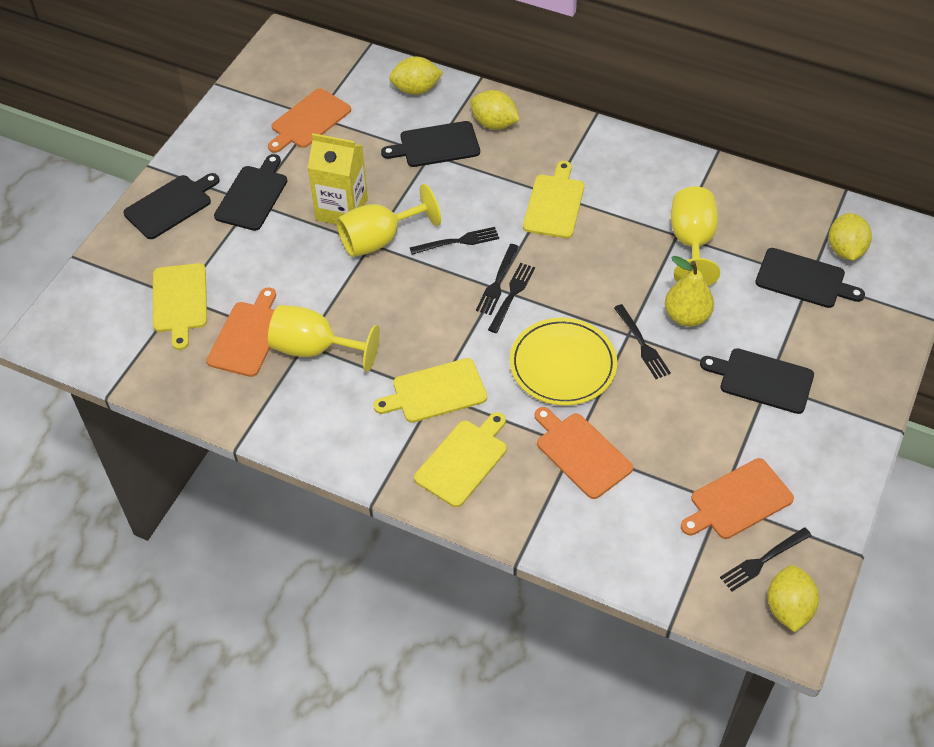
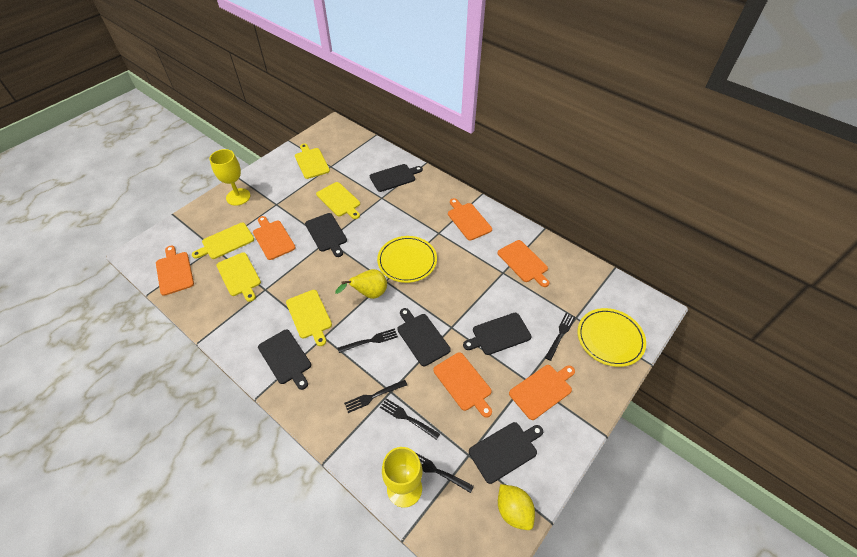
black cutting board: [124,173,219,239] [214,154,287,231] [381,121,480,167] [700,348,814,414] [755,248,865,308] = 5 -> [258,330,311,390] [305,213,347,257] [370,164,423,192] [397,308,451,366] [463,313,532,355] [469,422,543,484] = 6
orange cutting board: [207,287,276,377] [268,88,351,153] [534,407,633,499] [681,458,794,539] = 4 -> [156,246,194,296] [253,216,296,260] [433,352,492,418] [448,198,492,241] [498,240,549,287] [509,365,575,420] = 6
yellow carton: [308,133,368,224] = 1 -> none = 0
yellow cutting board: [153,263,207,350] [373,358,487,423] [414,412,507,507] [523,161,584,238] = 4 -> [192,223,254,259] [216,252,261,302] [286,290,332,346] [295,144,330,179] [316,182,360,219] = 5
yellow goblet: [268,305,380,372] [336,184,441,257] [671,186,720,286] = 3 -> [209,149,251,206] [382,447,422,508] = 2
yellow lemon: [389,57,443,95] [470,90,520,129] [767,565,819,632] [829,213,872,260] = 4 -> [498,484,535,530] = 1
yellow plate: [510,318,617,406] = 1 -> [377,236,437,283] [578,308,646,367] = 2

